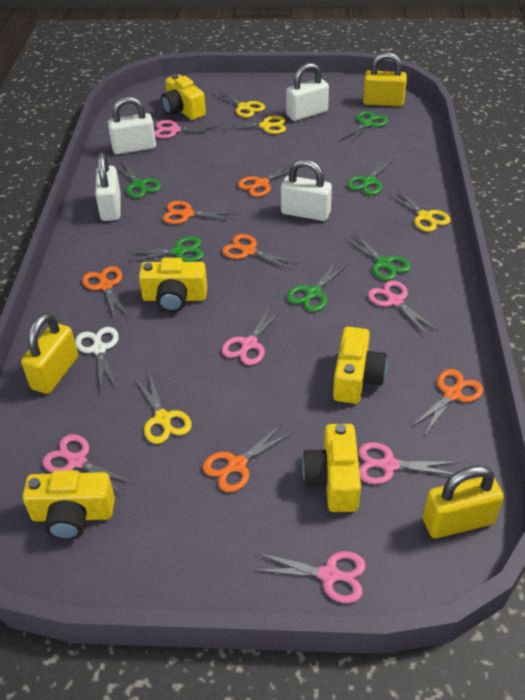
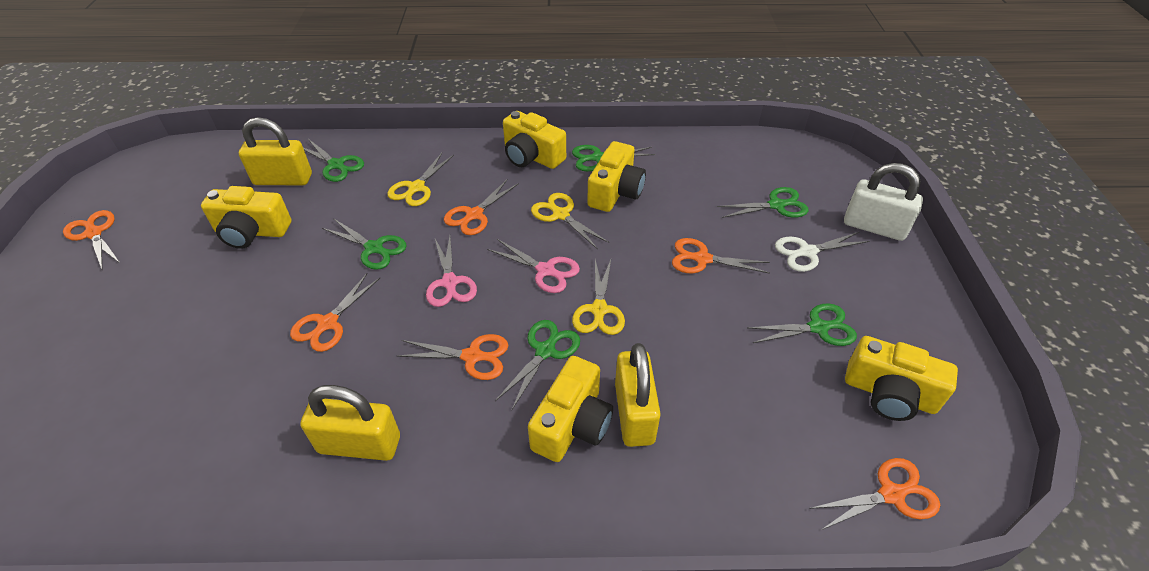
pink scissors: [43,434,135,495] [155,120,219,139] [221,305,283,365] [253,551,366,604] [358,442,459,484] [368,280,439,336] = 6 -> [426,236,477,307] [487,239,580,293] = 2
white padlock: [95,152,121,221] [108,97,156,154] [281,159,332,221] [286,63,329,121] = 4 -> [844,163,923,241] = 1
yellow scissors: [135,373,192,444] [212,90,265,118] [222,116,286,134] [388,189,451,232] = 4 -> [387,153,454,206] [531,193,609,249] [572,259,625,335] = 3

